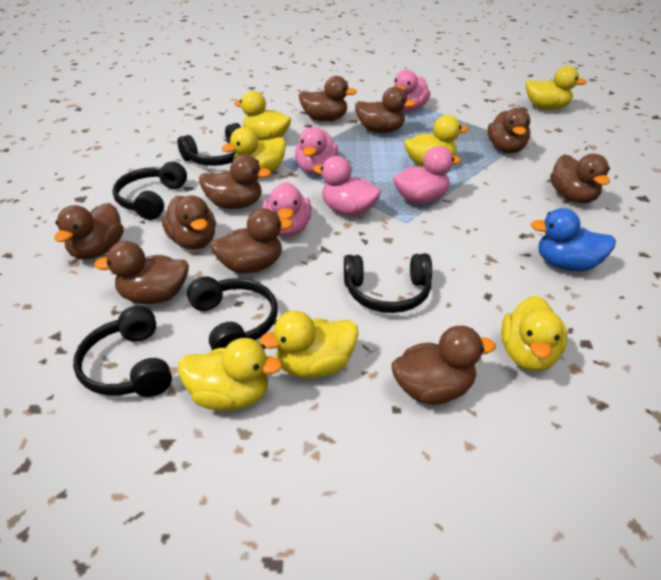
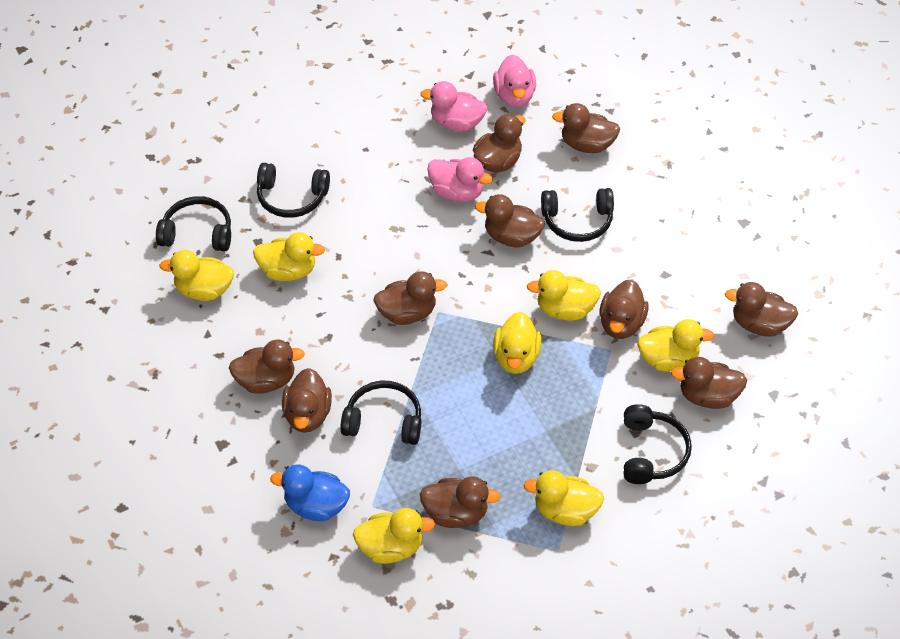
pink duck: [262,182,311,237] [295,127,339,174] [313,156,381,216] [393,146,461,204] [394,70,431,112] = 5 -> [420,81,488,131] [427,157,493,202] [493,55,536,107] = 3

